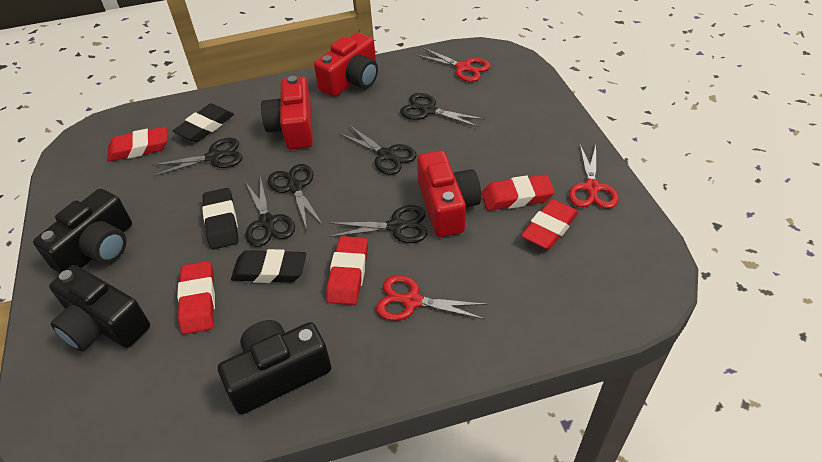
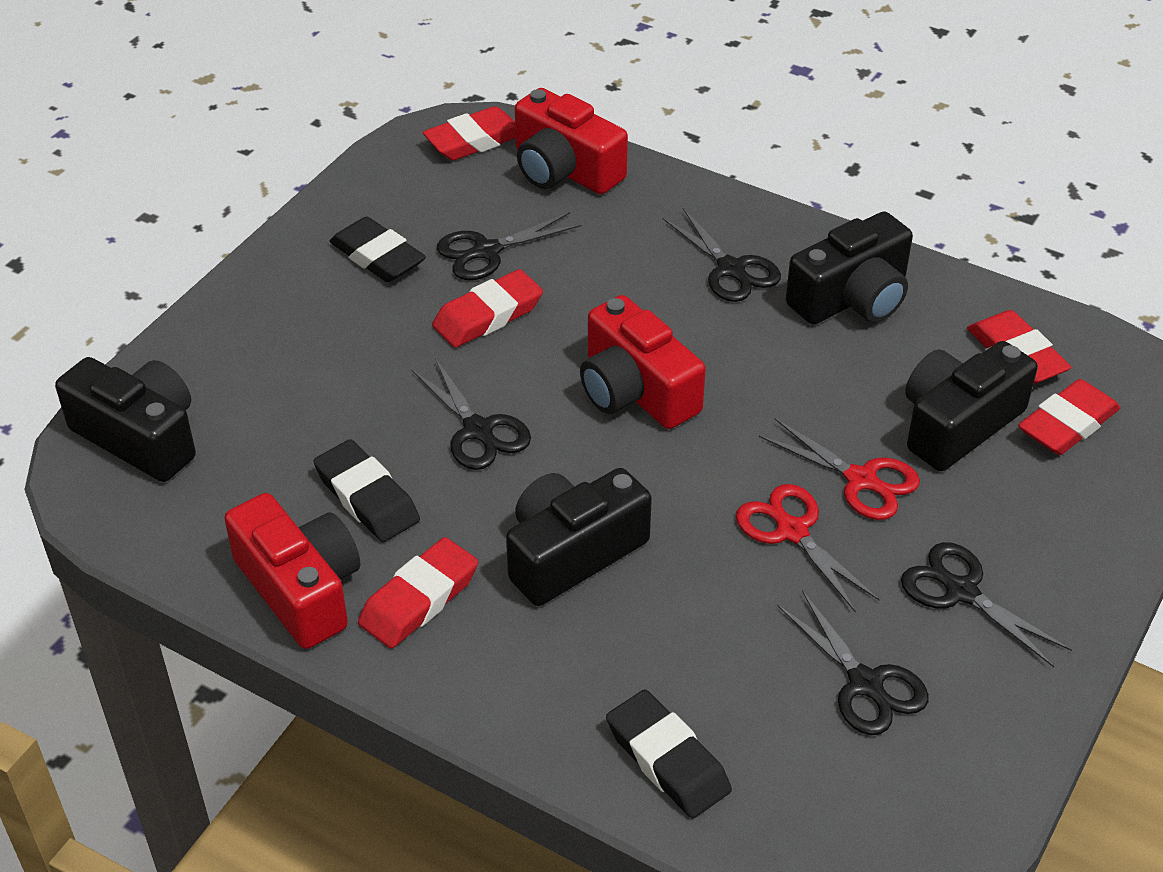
black camera: [33,189,132,273] [49,265,150,351] [218,320,331,414] = 3 -> [55,357,196,482] [506,468,652,606] [786,211,913,325] [905,341,1038,471] = 4
black scissors: [152,138,243,176] [246,176,295,247] [268,164,323,230] [329,205,428,243] [339,125,417,175] [400,93,484,127] = 6 -> [411,358,531,470] [437,212,582,280] [663,208,781,302] [777,590,929,735] [901,542,1072,667] = 5
red scissors: [376,275,488,321] [416,48,490,82] [569,145,618,209] = 3 -> [736,484,879,613] [759,418,920,520] = 2

